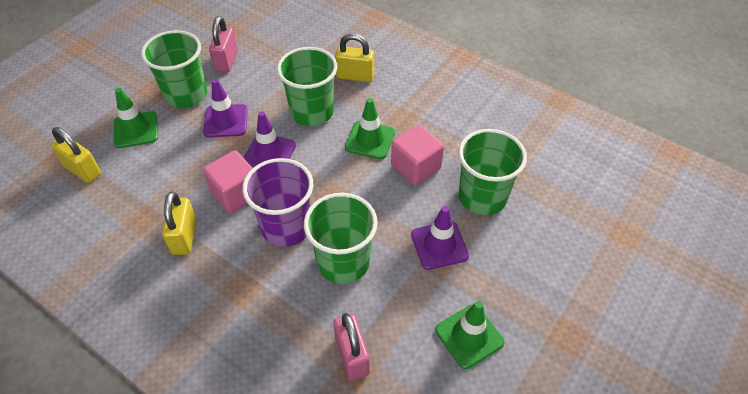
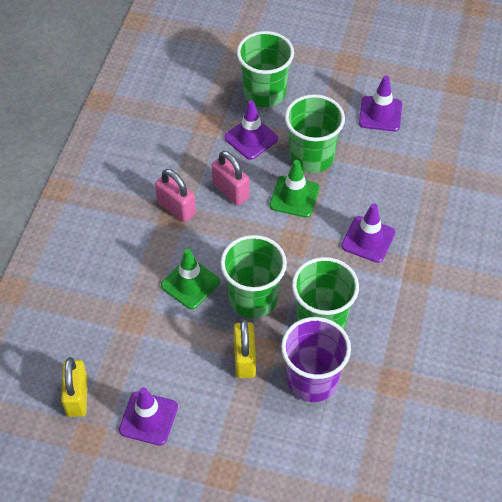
green traffic cone: [114,88,158,148] [345,98,395,159] [435,301,505,369] = 3 -> [161,249,220,309] [270,160,319,218] = 2
pink cube: [203,150,252,213] [391,125,444,186] = 2 -> none = 0
purple traffic cone: [203,79,248,137] [243,111,296,168] [411,206,469,270] = 3 -> [119,387,178,446] [224,100,278,160] [341,203,395,263] [359,76,402,132] = 4
yellow padlock: [51,127,101,183] [162,192,197,255] [335,33,374,83] = 3 -> [61,357,88,417] [234,319,256,378] = 2

